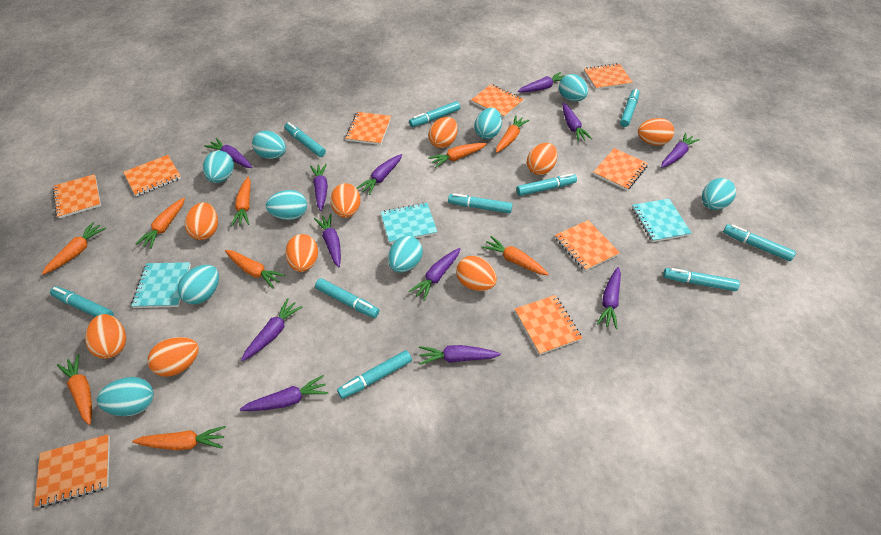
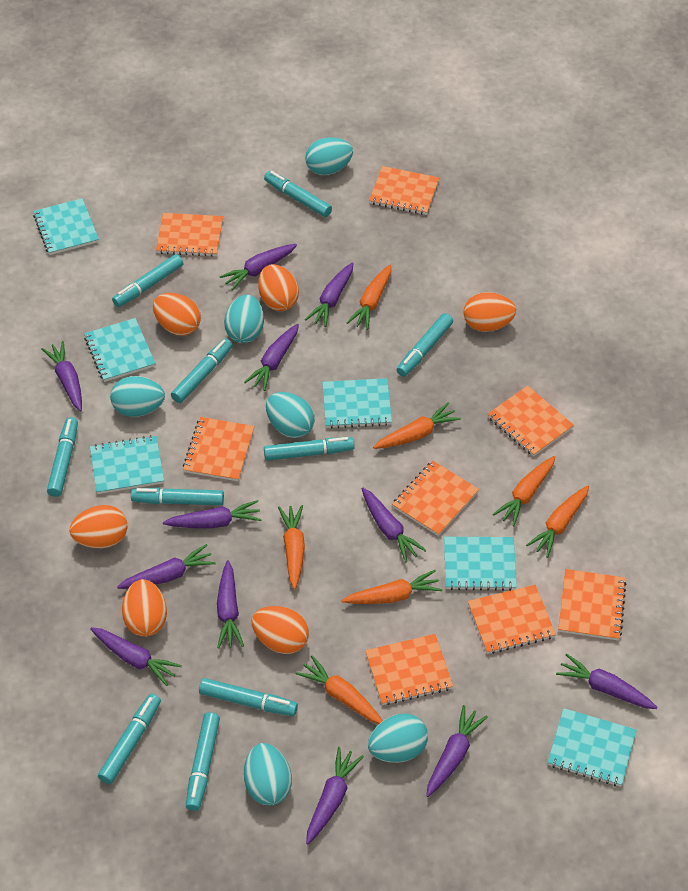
orange carrot: [42,222,106,275] [57,354,92,425] [132,426,226,450] [136,198,185,249] [225,250,285,289] [231,177,251,226] [428,143,487,168] [482,236,549,275] [496,115,529,153] = 9 -> [278,505,305,589] [295,655,383,724] [342,570,443,604] [347,264,391,330] [373,403,461,449] [493,456,555,526] [526,485,589,558] = 7
orange egg: [85,314,126,359] [148,337,199,377] [185,202,218,240] [285,234,318,272] [330,183,361,218] [429,117,458,148] [456,256,497,291] [527,143,557,175] [638,118,674,145] = 9 -> [70,505,127,548] [122,579,167,637] [153,293,201,336] [252,606,309,654] [258,264,299,311] [463,292,516,332] = 6
orange notebook: [34,435,110,508] [52,174,101,219] [123,155,181,196] [345,112,391,145] [471,84,524,118] [515,295,582,355] [555,220,620,271] [584,63,633,90] [593,148,648,190] = 9 -> [156,213,223,257] [183,417,255,481] [365,634,453,705] [369,166,439,215] [392,461,479,536] [468,585,556,654] [488,385,574,457] [558,569,626,640] = 8
turquoise egg: [97,377,154,416] [177,265,219,304] [203,151,234,183] [252,131,286,159] [266,190,307,220] [388,236,423,273] [474,108,502,139] [559,74,588,102] [702,178,736,210] = 9 -> [110,376,165,417] [224,295,264,343] [244,743,292,806] [266,392,315,438] [305,137,353,175] [368,714,428,763] = 6
turquoise notebook: [131,262,191,308] [381,203,438,244] [632,199,692,242] = 3 -> [33,198,99,255] [84,318,156,382] [90,435,164,494] [322,378,392,429] [444,537,517,591] [547,708,637,787] = 6

